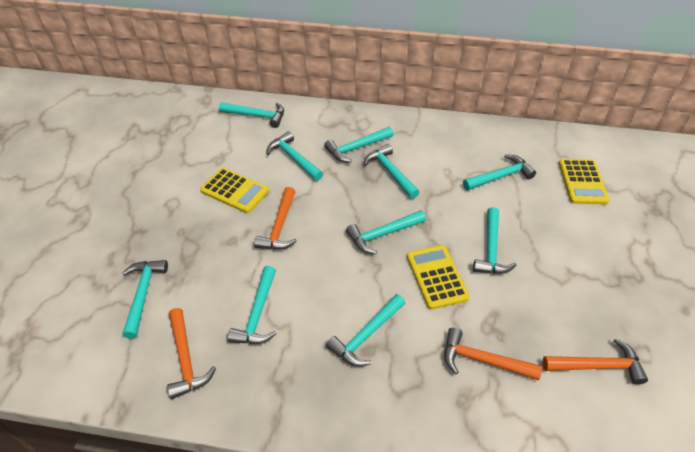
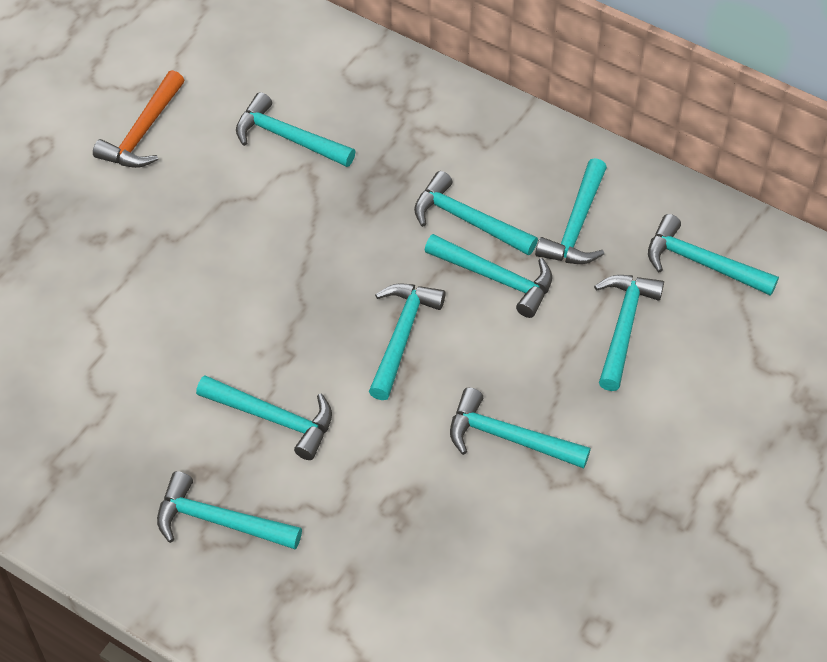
orange hammer: [167,308,216,399] [254,187,297,250] [444,327,542,380] [543,338,648,385] = 4 -> [93,70,184,168] = 1
yellow calculator: [200,168,269,213] [407,245,470,310] [559,159,610,205] = 3 -> none = 0

